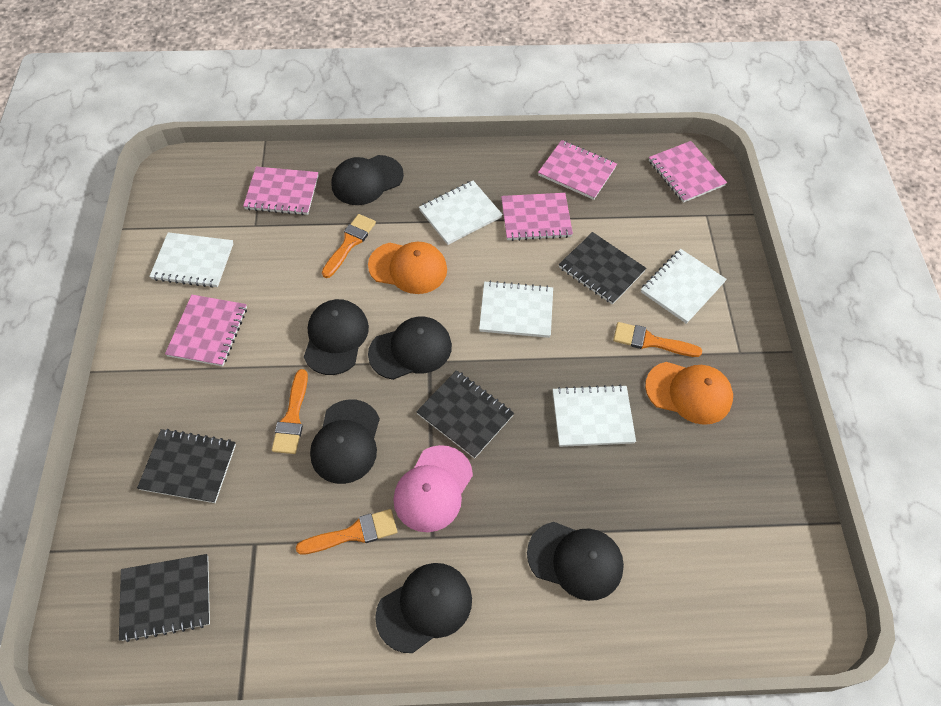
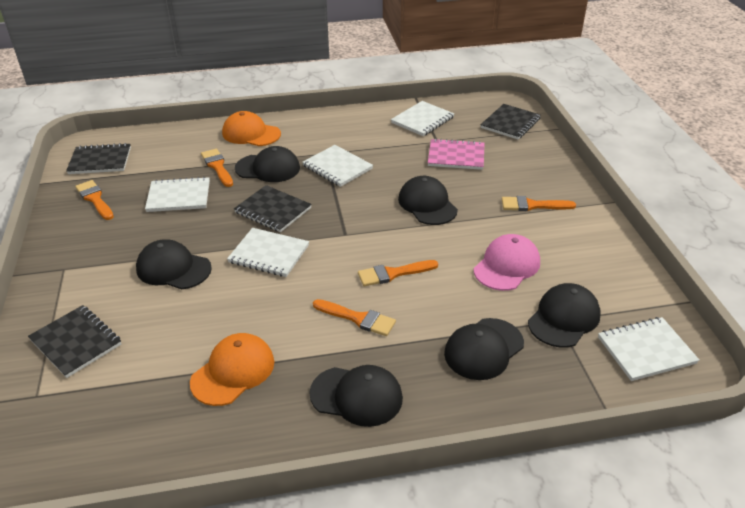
orange brush: [272,369,308,454] [296,509,397,555] [322,214,376,278] [613,322,702,357] = 4 -> [75,180,114,220] [201,149,233,187] [313,299,396,336] [358,260,438,286] [502,196,576,211] = 5
pink notebook: [165,295,247,367] [243,167,318,215] [501,193,573,241] [538,140,617,200] [649,141,727,203] = 5 -> [428,138,485,170] = 1

